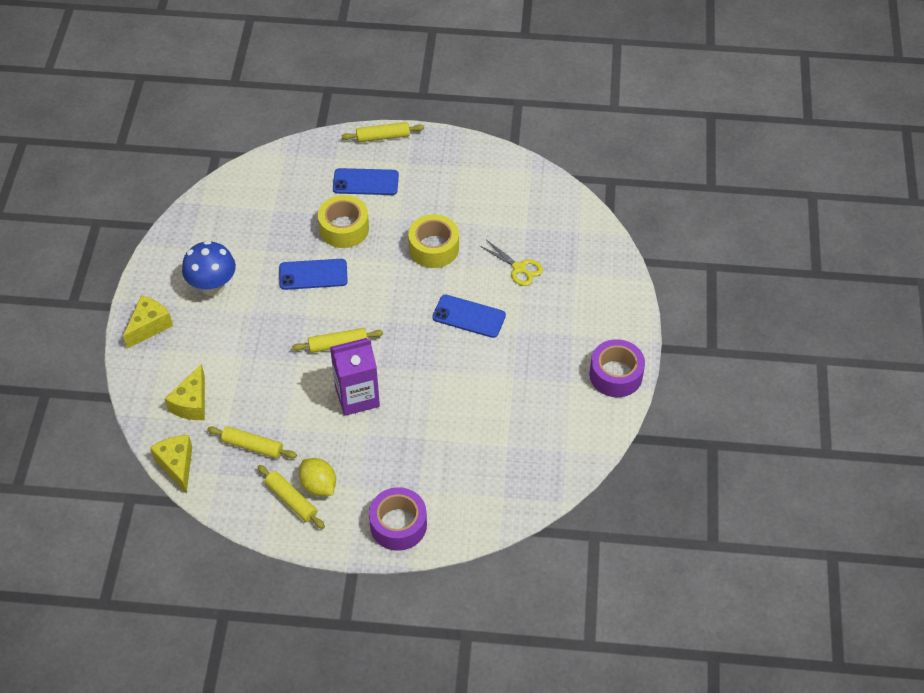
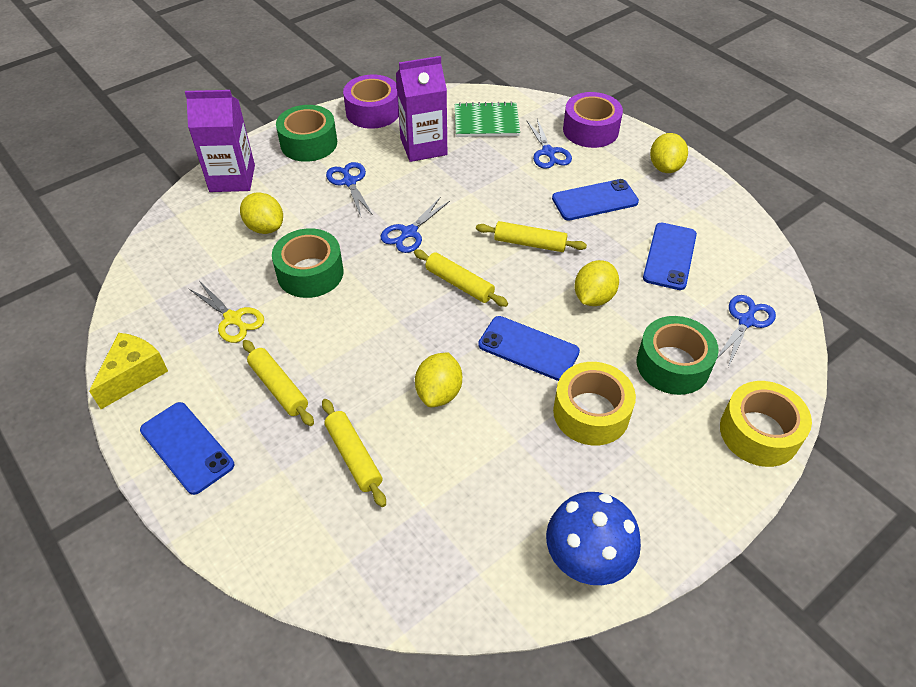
blue phone: [279,259,348,290] [333,168,399,195] [433,294,506,338] = 3 -> [140,402,234,495] [478,316,580,381] [552,179,639,220] [643,223,697,290] = 4
blue scissors: none = 0 -> [326,162,373,216] [381,198,450,253] [527,119,572,169] [717,295,776,367] = 4
green notebook: none = 0 -> [455,102,520,137] = 1
green tape: none = 0 -> [272,228,344,298] [276,105,337,162] [637,316,719,395] = 3
purple carton: [330,338,380,416] = 1 -> [185,90,255,192] [396,56,447,162] = 2
yellow cheese: [123,295,173,349] [150,435,192,494] [165,364,205,420] = 3 -> [89,333,168,409] = 1
yellow lemon: [299,458,336,496] = 1 -> [240,192,283,234] [415,353,462,407] [575,260,619,306] [650,133,688,173] = 4

